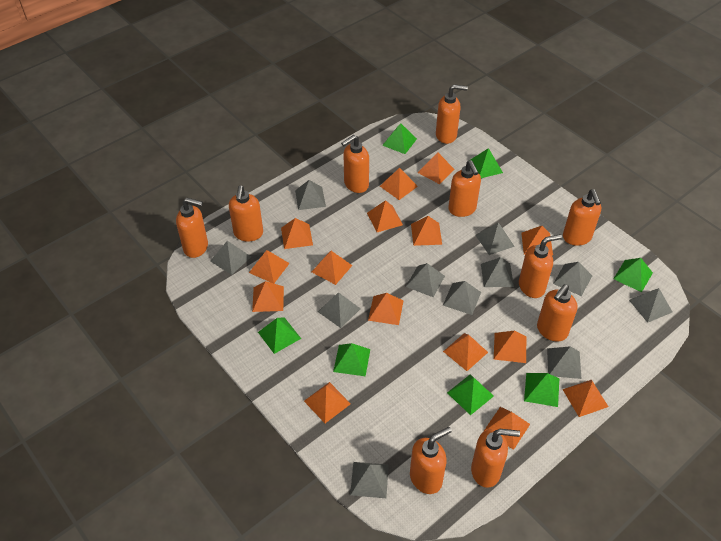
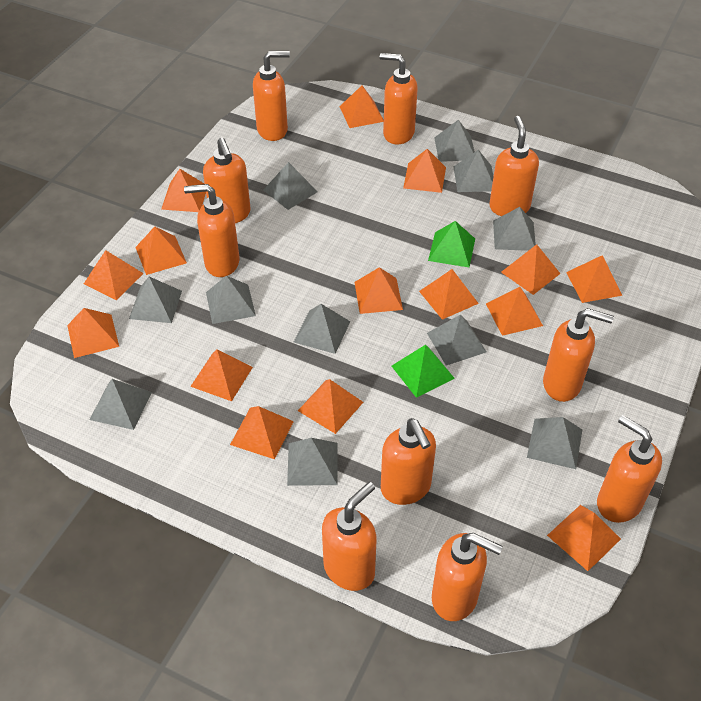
green pyramid: [258,317,301,354] [333,343,370,376] [382,123,417,154] [447,374,494,415] [469,148,503,178] [524,373,559,407] [613,258,653,292] = 7 -> [392,345,455,398] [428,221,475,267] = 2

